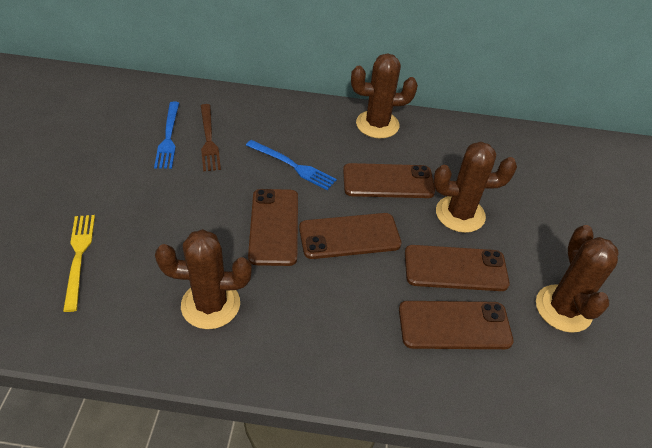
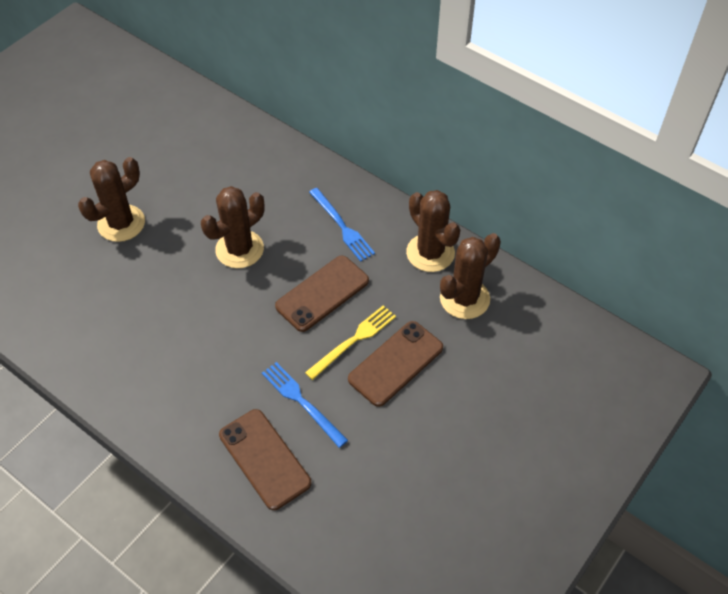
brown fork: [201,104,221,171] = 1 -> none = 0
brown phone: [248,189,298,266] [299,213,401,259] [343,163,435,198] [399,301,513,349] [405,245,510,291] = 5 -> [219,409,311,510] [275,256,369,332] [348,321,443,407] = 3

